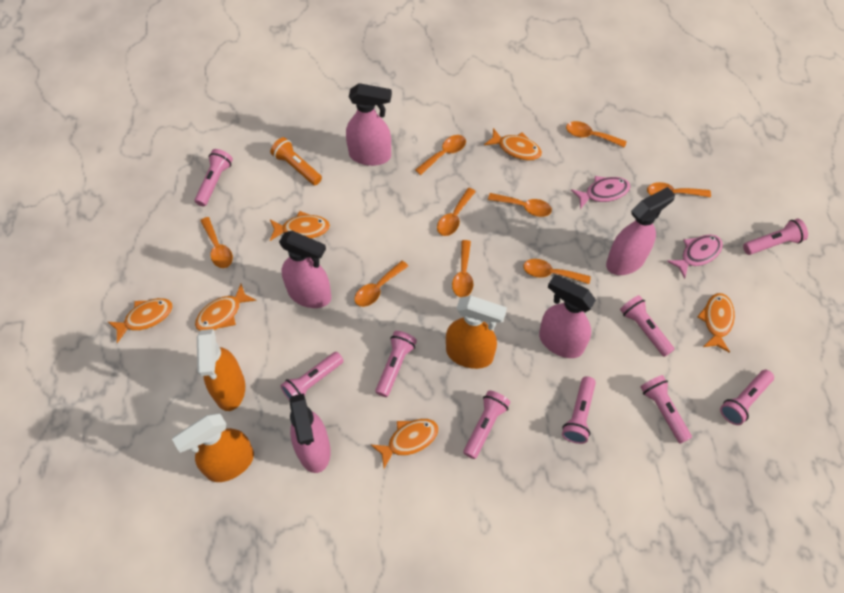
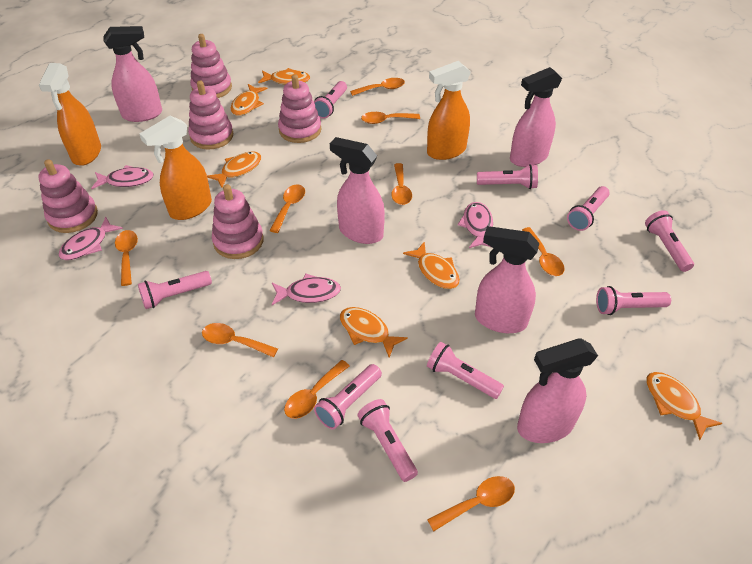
orange flashlight: [270,137,322,185] = 1 -> none = 0
pink fish: [571,176,630,209] [667,234,723,279] = 2 -> [58,217,123,260] [91,165,154,189] [272,274,341,305] [458,202,493,248] = 4
pink stacking toy: none = 0 -> [38,159,98,233] [188,80,233,150] [190,34,232,98] [212,184,264,259] [278,74,322,143] = 5

